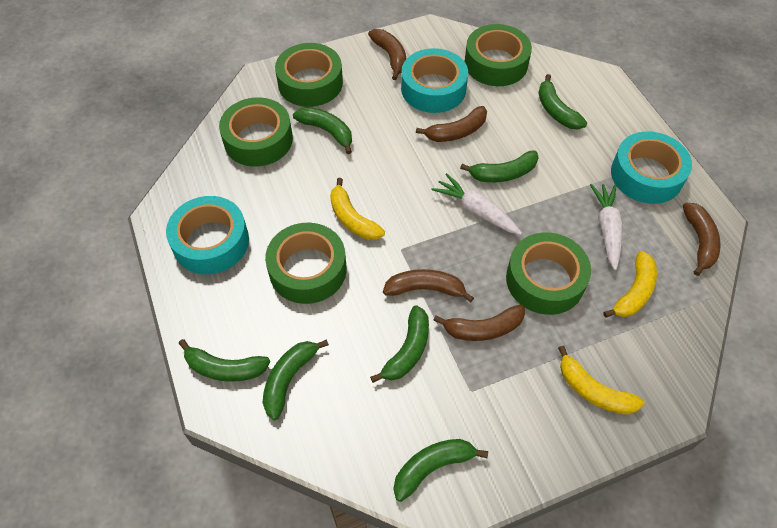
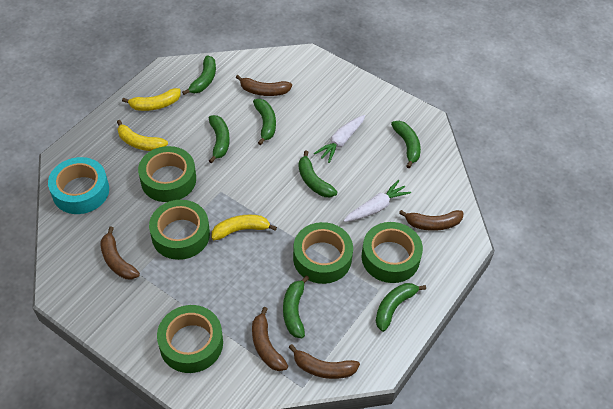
turquoise tape: [166,196,249,274] [401,48,468,113] [611,131,692,204] = 3 -> [48,157,109,214] = 1

